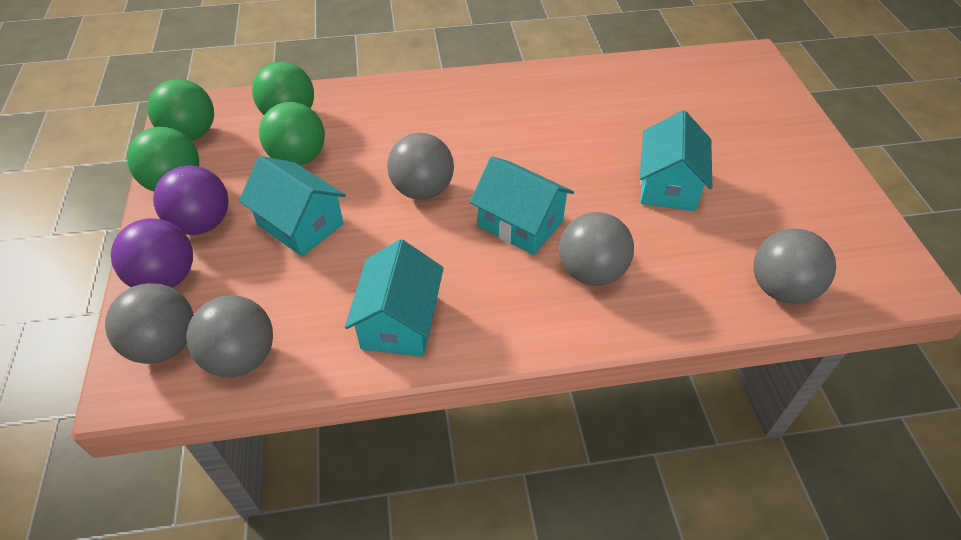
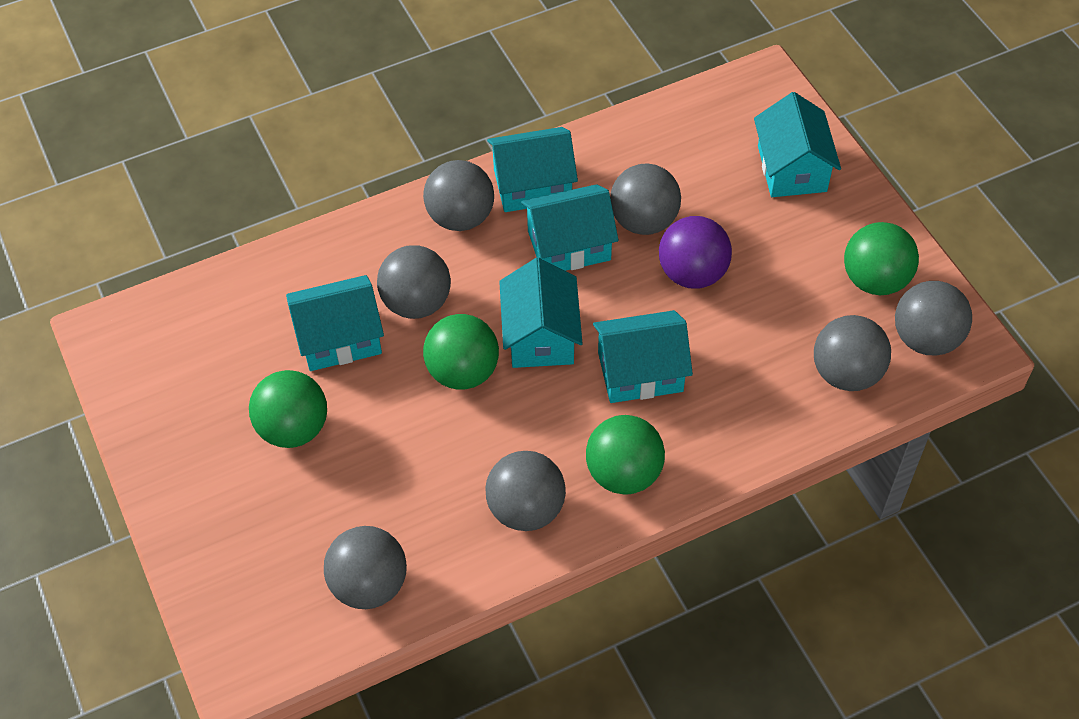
grey ball: [105,283,194,364] [186,295,273,377] [387,133,454,200] [559,212,634,286] [753,229,836,304] = 5 -> [324,526,407,609] [377,245,451,319] [423,160,494,231] [485,451,566,531] [610,163,681,235] [814,315,891,391] [895,281,972,356] = 7
purple ball: [111,218,193,288] [153,165,228,235] = 2 -> [659,216,732,288] = 1
turquoise house: [239,156,346,257] [345,239,444,357] [470,156,574,255] [640,110,712,211] = 4 -> [286,275,384,371] [487,127,578,212] [499,258,583,368] [521,184,618,271] [593,310,693,403] [754,92,841,197] = 6

